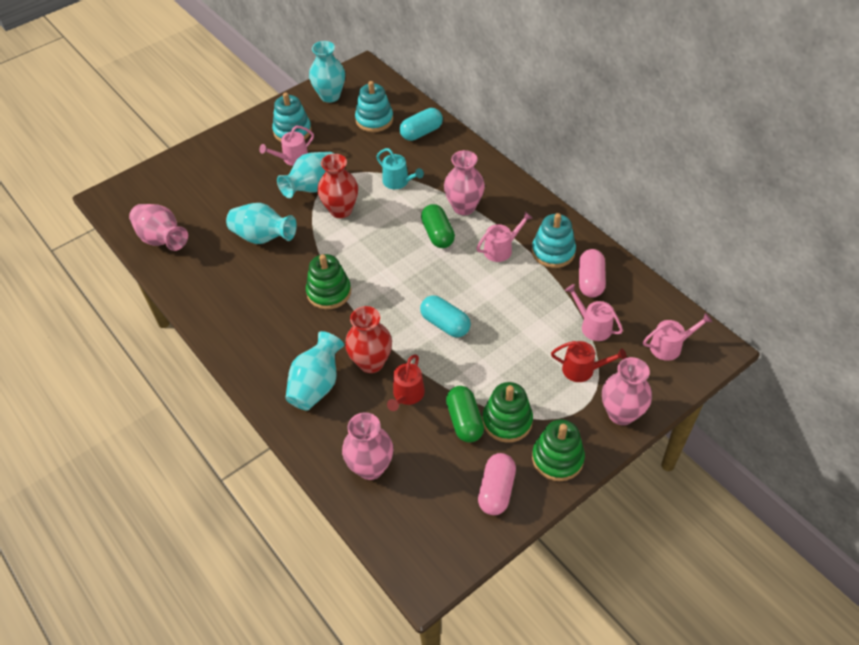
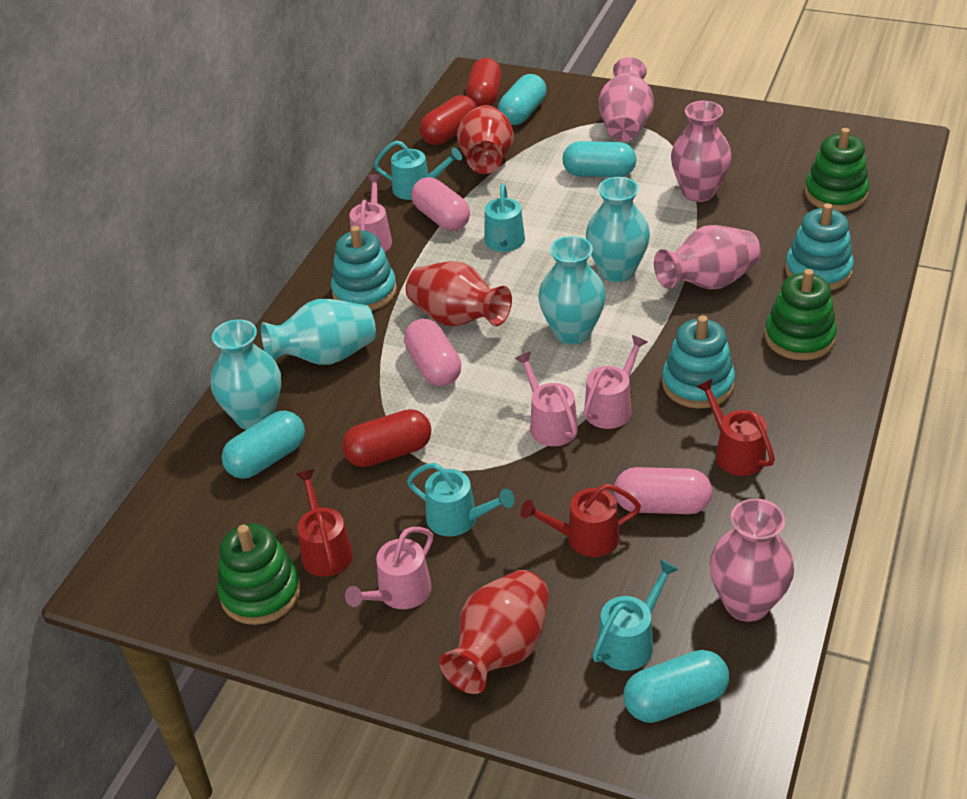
green capsule: [421,204,455,248] [446,386,484,443] = 2 -> none = 0
pink capsule: [478,453,516,515] [579,249,606,298] = 2 -> [404,319,461,386] [411,177,470,231] [614,467,712,514] = 3
red capsule: none = 0 -> [342,409,431,467] [420,95,477,145] [466,58,502,107] = 3
red vase: [317,154,358,218] [345,306,392,373] = 2 -> [406,261,512,326] [440,570,550,694] [457,105,514,174] = 3
red watering can: [387,355,425,411] [551,341,627,382] = 2 -> [296,469,353,577] [521,484,641,557] [696,378,775,476] = 3
turquoise capsule: [400,108,443,141] [420,295,471,337] = 2 -> [221,411,305,479] [498,74,546,125] [562,141,636,177] [623,650,729,723] = 4
turquoise watering can: [376,148,424,189] = 1 -> [374,140,462,200] [407,463,514,536] [484,184,525,252] [592,559,679,671] = 4

